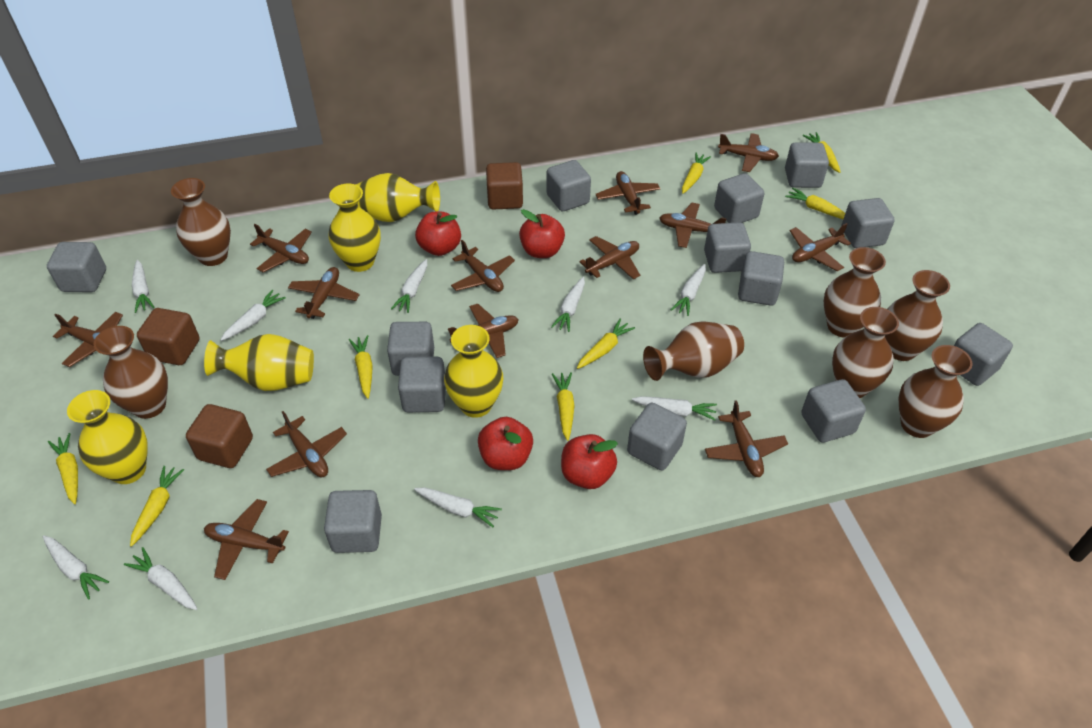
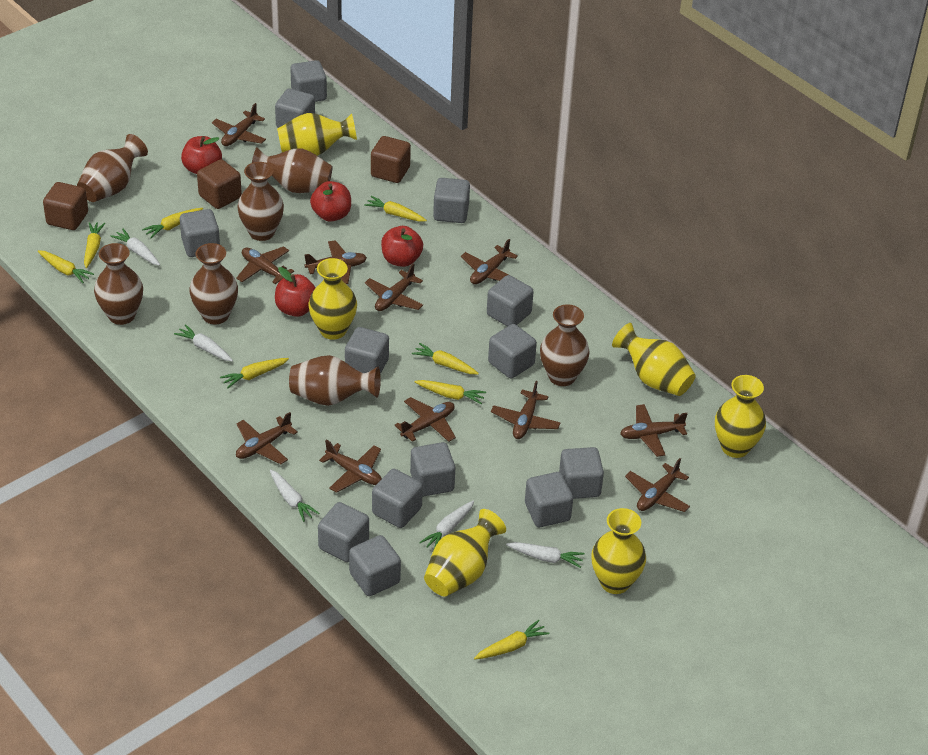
brown plane: [53,312,123,367] [204,499,289,580] [250,224,312,272] [266,411,347,477] [288,267,359,319] [448,304,519,358] [451,240,515,292] [579,236,640,280] [596,171,660,215] [659,203,727,248] [705,400,788,477] [718,133,779,172] [790,223,851,271] = 13 -> [212,103,266,146] [236,246,294,284] [236,412,298,464] [304,240,367,284] [319,440,382,493] [365,263,423,311] [395,397,456,442] [461,239,518,284] [491,381,561,439] [620,404,688,457] [625,458,690,512] = 11
white carrot: [43,535,109,599] [124,547,198,610] [132,260,155,313] [220,290,286,341] [391,259,427,313] [414,487,502,527] [551,277,585,332] [632,396,717,420] [671,264,706,316] = 9 -> [110,229,160,266] [174,324,233,361] [270,469,319,522] [419,500,474,548] [506,542,584,568] = 5
yellow vase: [67,390,148,484] [204,334,314,391] [328,184,381,272] [355,173,440,222] [444,325,503,418] = 5 -> [277,113,357,156] [308,258,357,340] [424,509,506,597] [591,508,646,594] [612,323,696,396] [715,375,766,458] = 6

